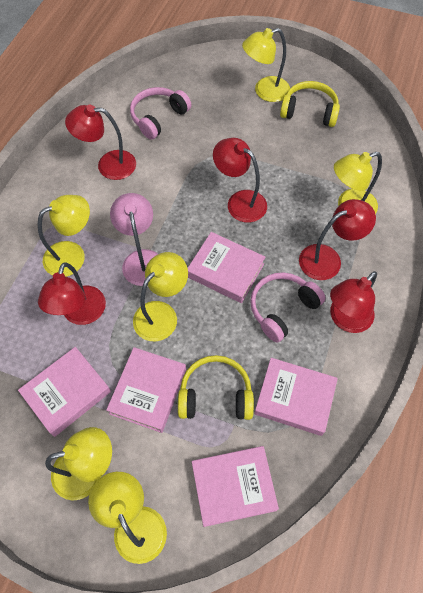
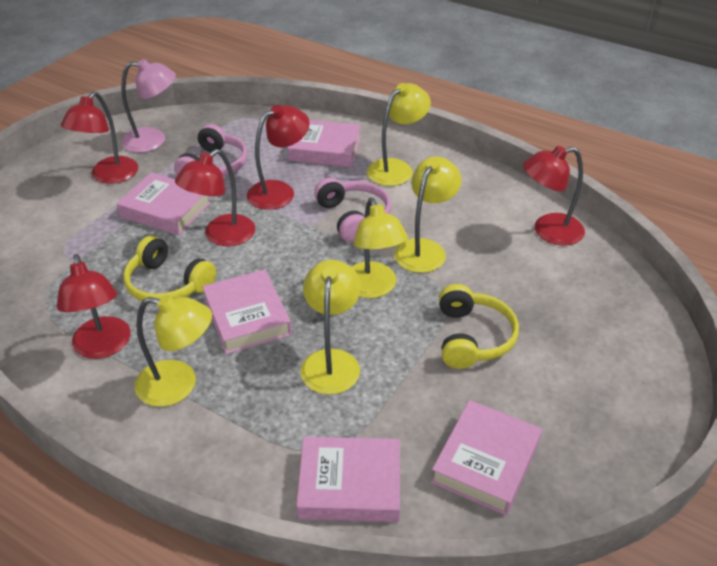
yellow lamp: [38,195,90,277] [45,427,112,501] [88,472,167,564] [133,252,188,341] [242,28,290,102] [334,152,382,214] = 6 -> [134,295,212,407] [301,260,361,394] [351,198,408,298] [367,83,431,186] [394,156,461,273] = 5

